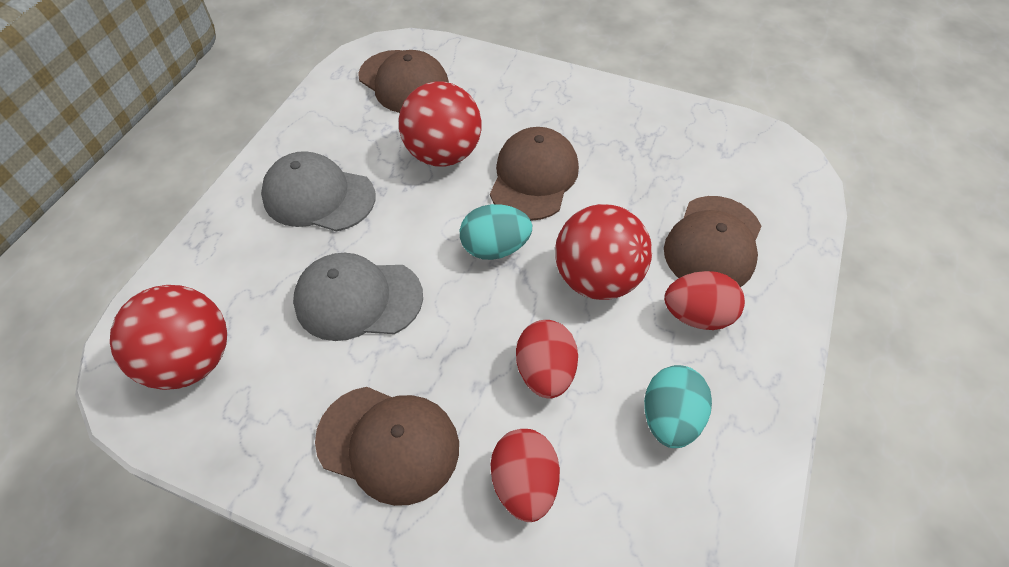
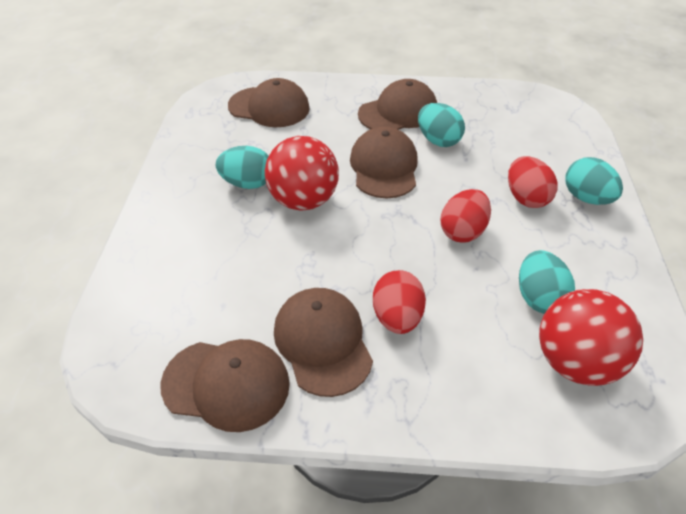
brown cap: [315,387,459,506] [358,50,449,113] [490,127,579,221] [664,196,761,287] = 4 -> [160,339,290,432] [228,78,310,127] [274,288,373,397] [350,127,418,198] [358,79,437,130] = 5
grey cap: [261,151,375,232] [293,253,423,341] = 2 -> none = 0
red ball: [110,285,227,390] [399,81,482,167] [555,204,652,300] = 3 -> [265,136,339,211] [539,289,643,386] = 2
turquoise egg: [460,204,532,260] [644,365,712,448] = 2 -> [216,146,269,189] [418,103,465,147] [519,250,575,314] [565,157,623,205] = 4

